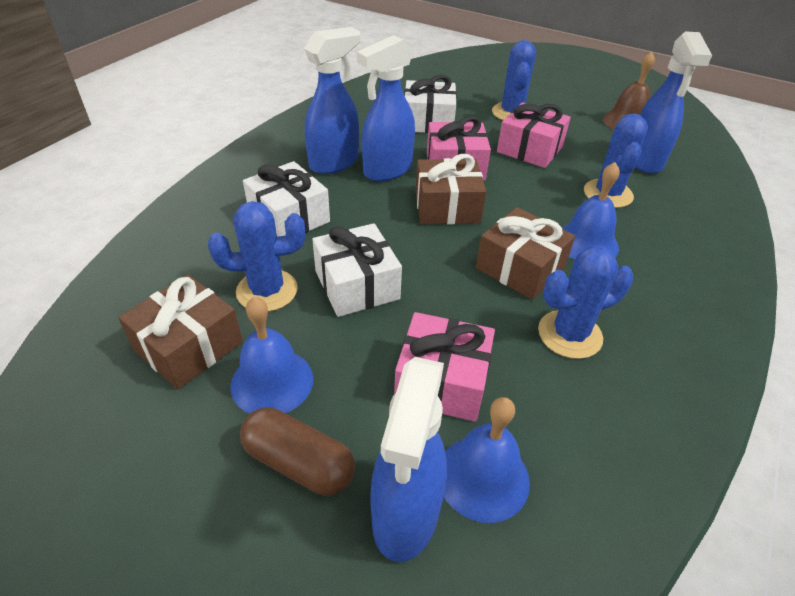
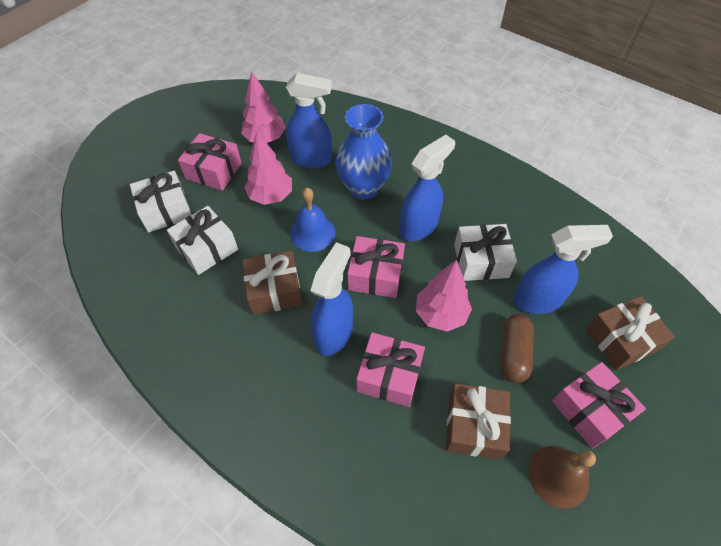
blue bell: [230,297,313,414] [444,397,530,523] [562,162,620,260] = 3 -> [290,188,336,252] = 1
blue cactus: [208,201,305,312] [492,40,536,120] [538,246,633,359] [584,114,648,208] = 4 -> none = 0
blue vase: none = 0 -> [336,104,392,199] = 1
pink gift: [394,312,495,422] [427,116,491,181] [497,102,571,168] = 3 -> [178,133,242,191] [347,236,405,298] [356,332,425,407] [552,362,646,448] = 4
pink tree: none = 0 -> [241,71,286,143] [244,132,292,205] [416,260,472,332] = 3

